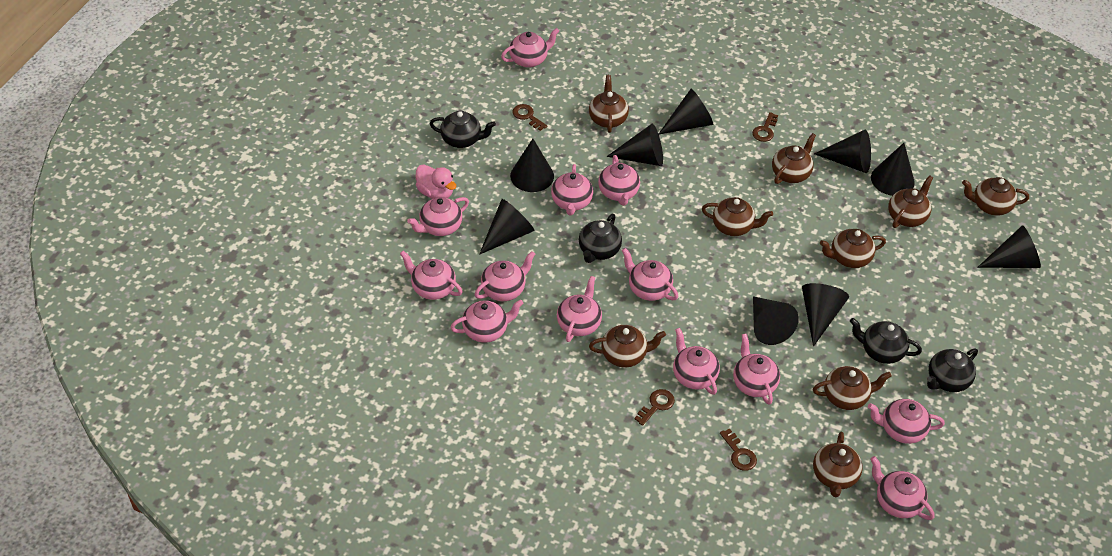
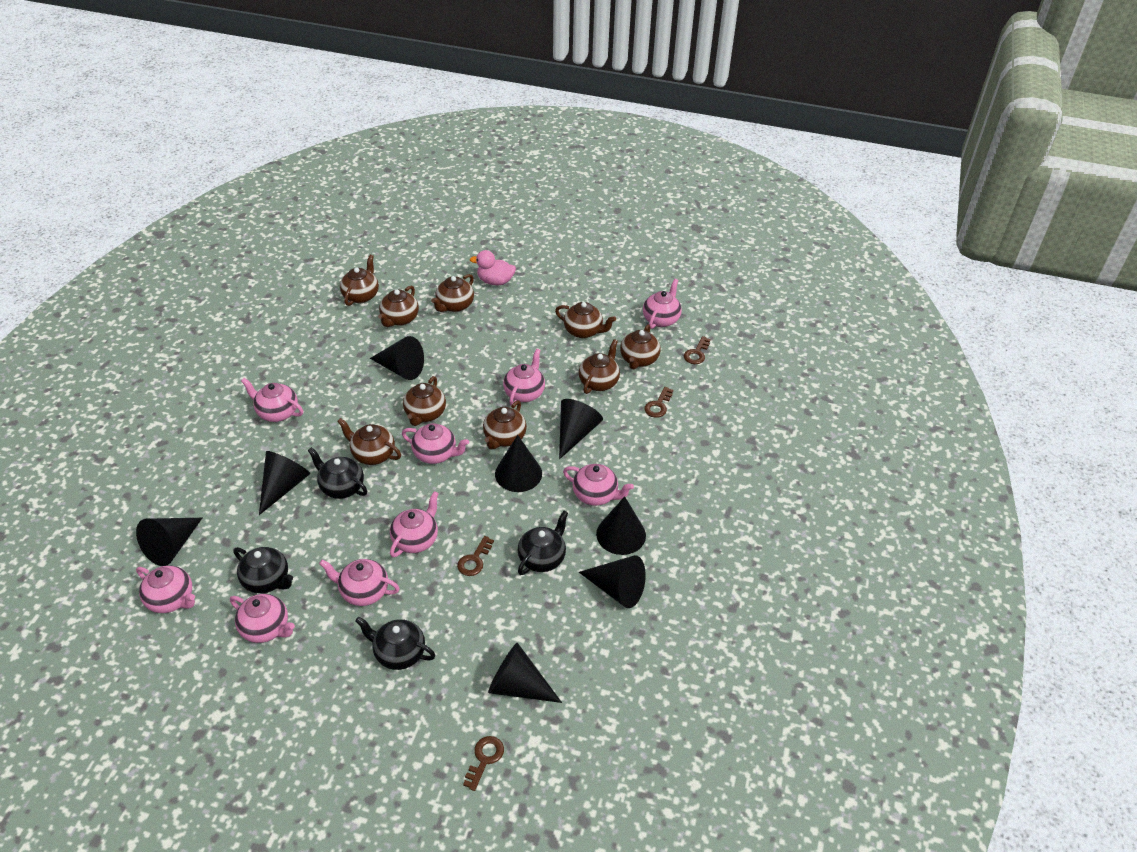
black cone: [479,199,534,255] [510,139,554,192] [606,124,663,166] [659,89,713,134] [753,296,799,345] [802,283,849,347] [814,130,871,173] [871,143,915,196] [977,225,1041,268] = 9 -> [136,518,202,566] [259,451,310,515] [370,336,424,380] [488,643,562,703] [495,435,542,492] [559,399,603,460] [579,555,646,608] [596,496,646,555] = 8
pink teapot: [400,251,462,300] [407,197,469,236] [450,300,523,343] [475,251,535,301] [501,28,559,68] [551,164,593,216] [557,276,602,342] [598,155,640,206] [622,248,678,301] [673,328,720,395] [733,334,780,405] [868,399,945,444] [870,456,934,520] = 13 -> [136,566,195,613] [230,594,295,643] [241,378,303,422] [319,559,400,606] [390,491,439,557] [402,423,469,464] [503,349,545,405] [563,464,634,506] [643,279,682,329] = 9

